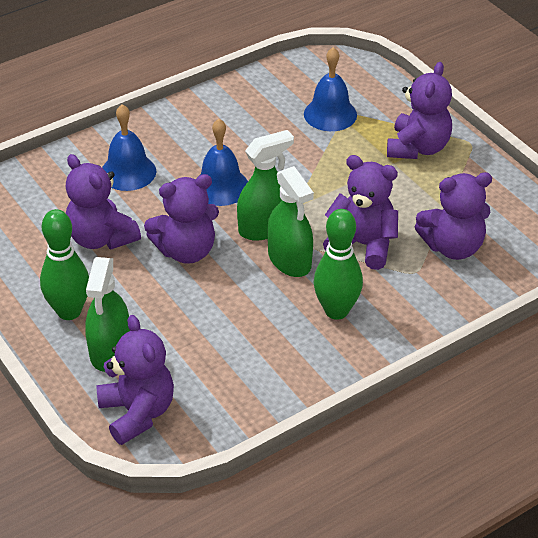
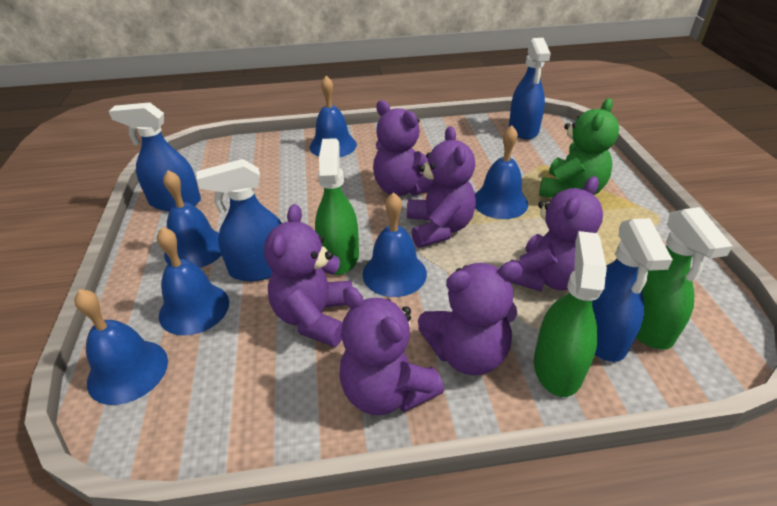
blue bell: [102,104,156,191] [196,119,248,206] [304,47,357,131] = 3 -> [74,289,168,405] [157,227,229,336] [163,170,221,268] [310,76,357,158] [362,192,427,297] [475,125,528,219] = 6
blue spray bottle: none = 0 -> [109,102,201,211] [197,159,282,281] [509,38,551,139] [592,218,673,362] = 4
green bowling pin: [40,209,89,320] [314,209,363,320] = 2 -> none = 0
green teddy bear: none = 0 -> [539,98,619,198] = 1

